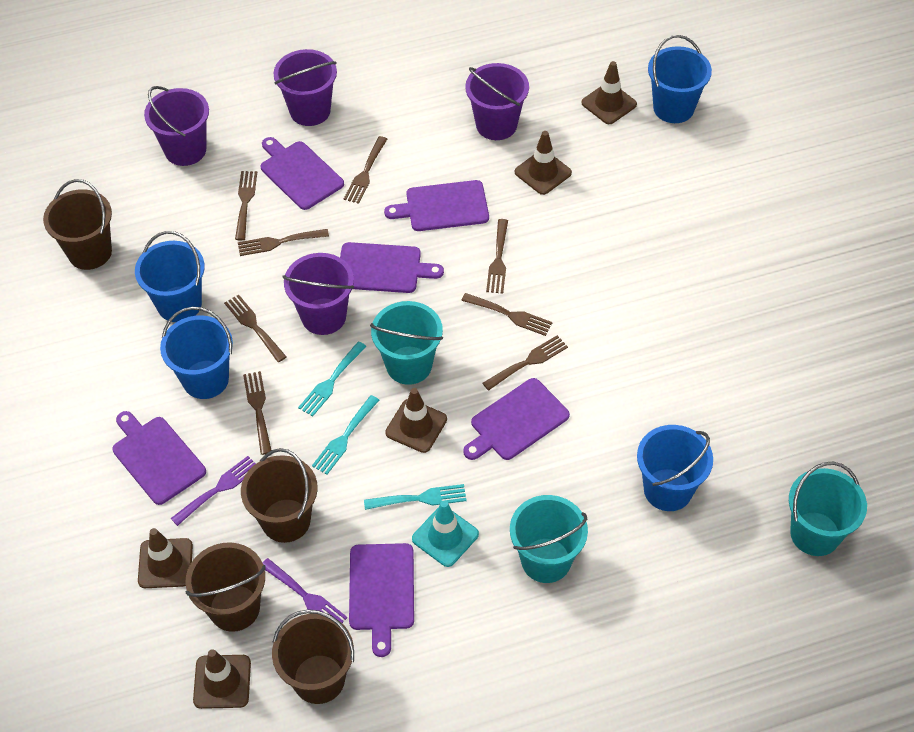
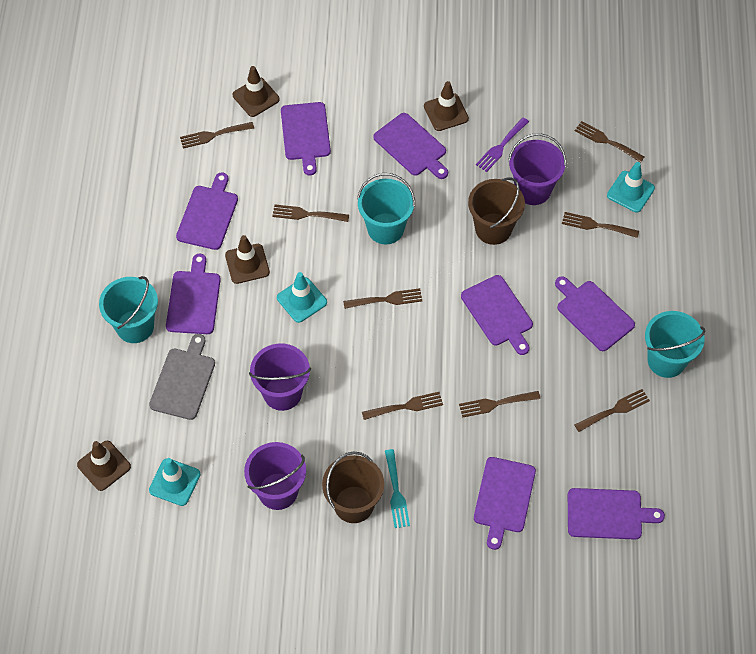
blue bucket: [135,231,205,322] [160,307,233,399] [637,425,713,511] [648,35,712,123] = 4 -> none = 0
brown bucket: [43,179,112,270] [185,542,266,632] [241,448,318,543] [272,609,354,704] = 4 -> [322,451,384,523] [468,177,525,245] = 2
brown traffic cone: [138,528,193,588] [193,649,251,709] [385,388,447,453] [515,131,572,195] [581,61,637,124] = 5 -> [77,441,131,491] [225,235,270,284] [233,66,280,117] [424,81,469,131] = 4
grey cutting board: none = 0 -> [149,334,215,420] = 1
purple bucket: [144,86,209,166] [274,49,337,126] [282,253,354,335] [465,63,529,140] = 4 -> [244,442,306,510] [249,344,311,411] [508,133,566,205] = 3
purple cutting board: [112,411,206,505] [261,137,344,210] [340,242,444,293] [349,543,414,657] [384,180,489,231] [463,378,570,460] = 6 -> [166,254,221,334] [176,172,238,250] [281,102,331,176] [373,113,448,179] [461,275,533,355] [474,457,536,550] [555,276,635,351] [568,488,665,540] = 8
purple fork: [171,456,256,526] [262,558,347,623] = 2 -> [476,117,529,172] = 1
turquoise fork: [298,342,367,416] [312,395,379,475] [364,484,467,510] = 3 -> [385,449,410,528] = 1
turquoise traffic cone: [412,501,479,567] = 1 -> [149,458,201,506] [277,272,327,323] [607,162,655,213] = 3

